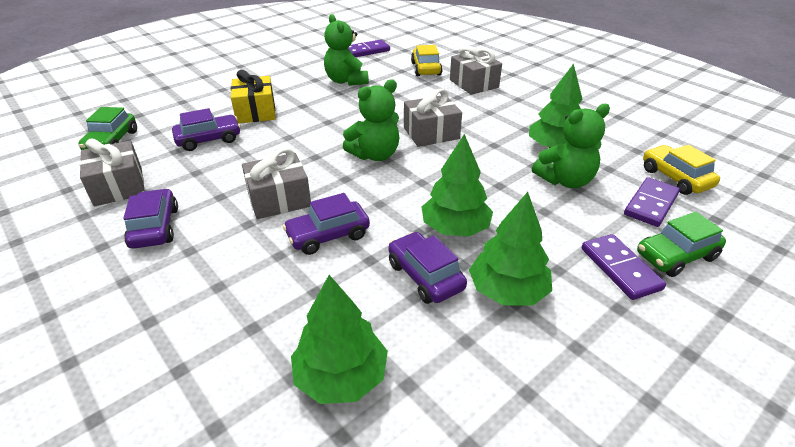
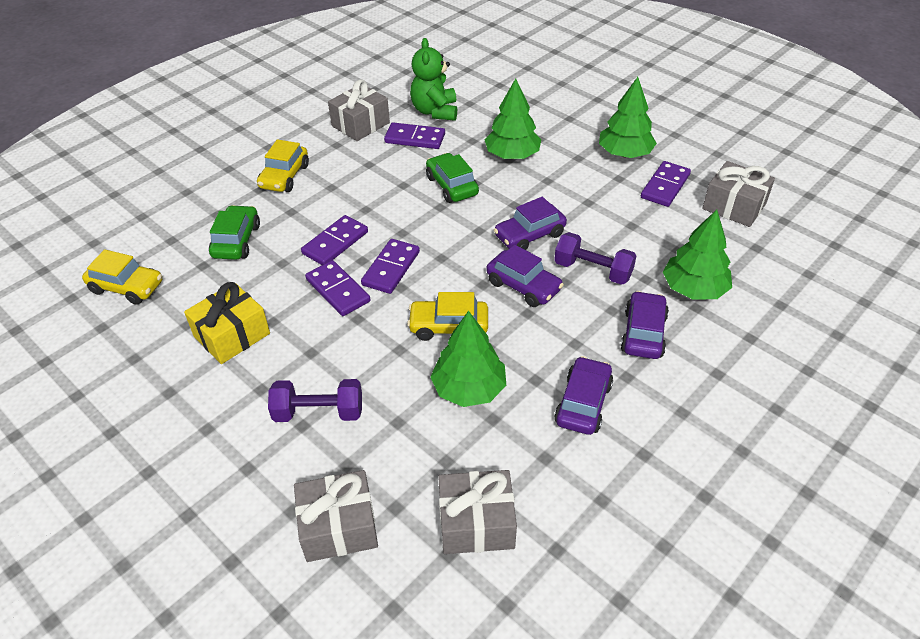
green teddy bear: [324,14,369,86] [343,79,400,161] [532,104,610,188] = 3 -> [410,38,457,121] = 1
purple domino: [348,40,390,57] [582,234,666,300] [624,177,680,227] = 3 -> [301,215,368,265] [305,260,371,316] [361,239,420,294] [384,122,445,149] [641,161,691,207] = 5
purple dumbbell: none = 0 -> [268,379,362,422] [554,232,637,285] = 2
yellow car: [411,45,442,76] [643,145,720,195] = 2 -> [82,249,162,305] [257,139,309,192] [407,292,488,341] = 3

